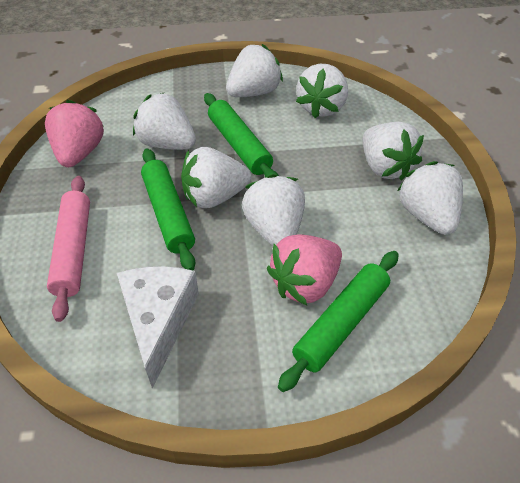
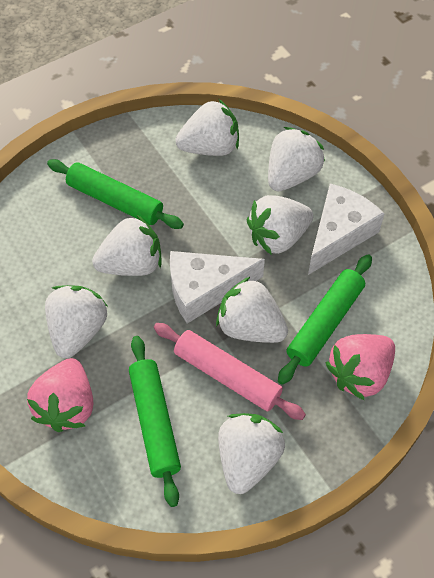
white cheese: [117,266,199,389] = 1 -> [170,251,265,324] [308,184,385,275] = 2

